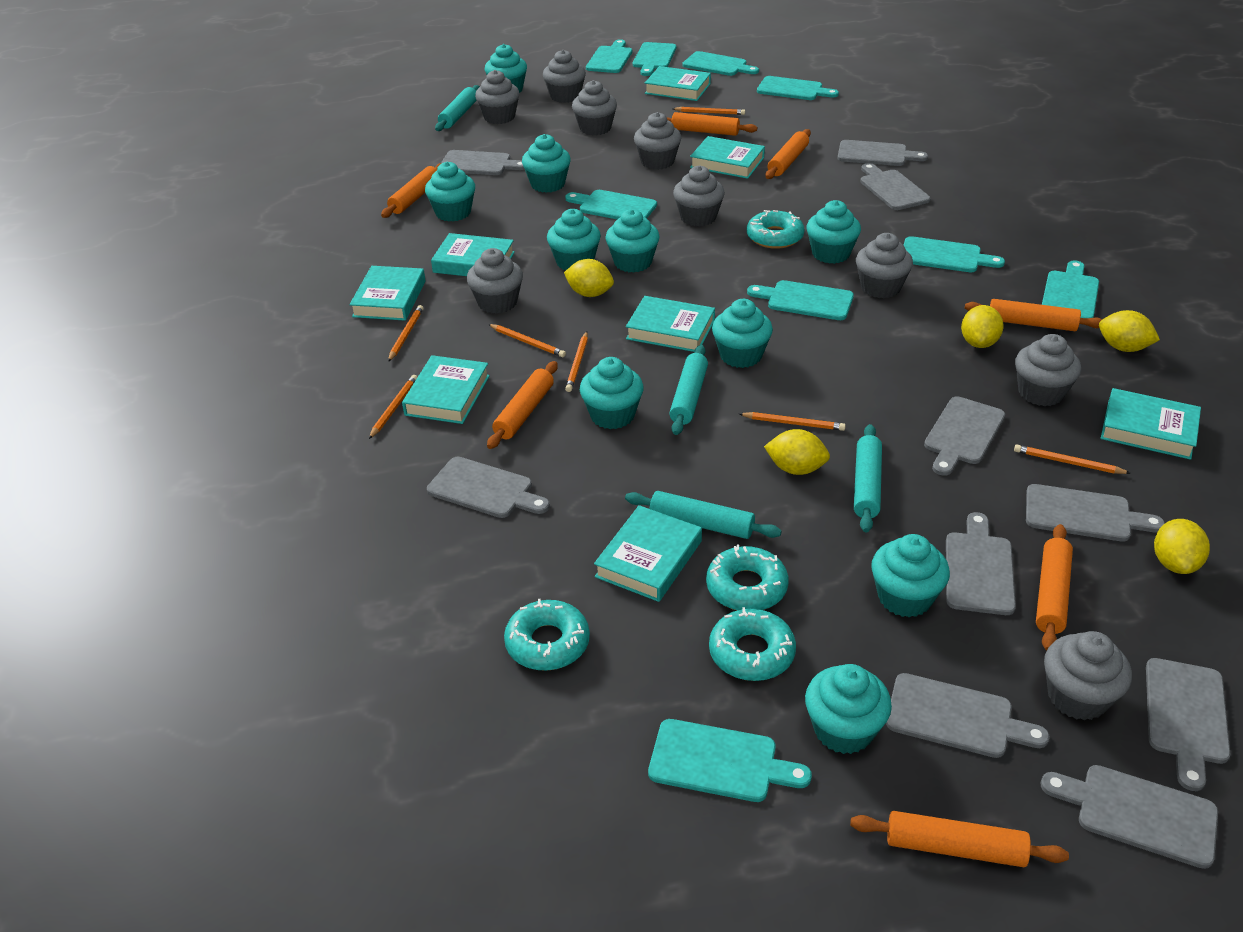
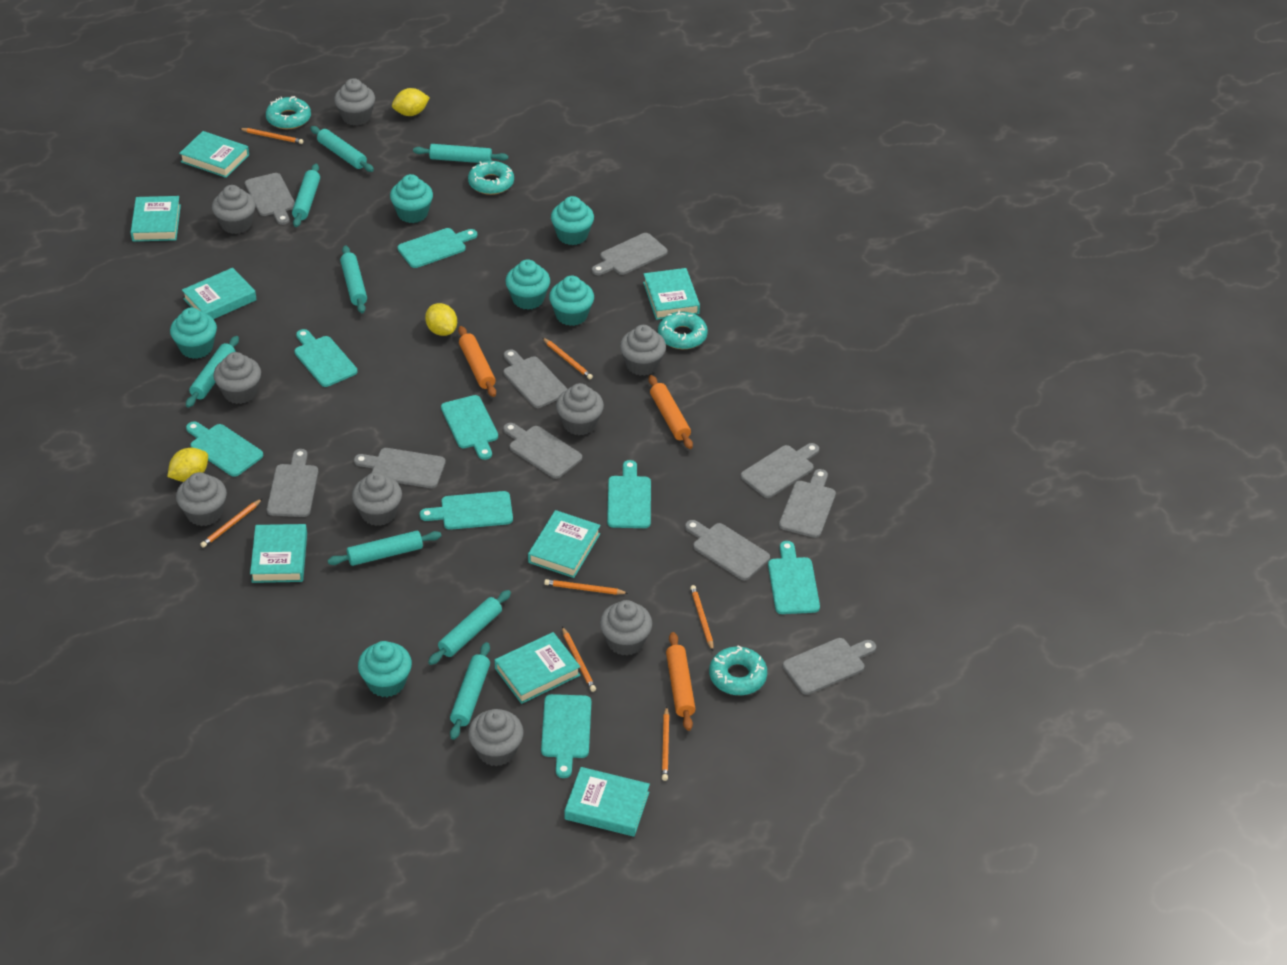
orange rolling pin: [381,163,441,218] [487,361,558,449] [667,112,757,136] [765,129,811,179] [850,811,1069,867] [965,299,1102,331] [1036,524,1073,651] = 7 -> [458,326,496,397] [648,375,693,449] [666,632,696,731] = 3
turquoise cupcake: [425,162,475,222] [484,44,527,93] [522,134,571,193] [547,209,601,270] [580,357,644,429] [605,209,660,273] [712,299,773,368] [805,664,892,754] [807,200,861,264] [871,534,950,617] = 10 -> [170,308,217,359] [358,641,412,697] [390,174,433,223] [505,259,550,310] [549,276,594,326] [551,196,594,245] = 6
turquoise cutting board: [565,190,657,219] [586,39,632,73] [633,42,676,76] [648,719,812,802] [682,51,759,76] [747,280,854,320] [757,76,839,100] [904,236,1005,272] [1042,260,1099,318] = 9 -> [186,421,263,477] [294,329,358,387] [398,228,477,268] [420,491,513,530] [441,395,498,460] [541,694,591,778] [607,460,651,528] [768,541,820,614] = 8
turquoise rolling pin: [435,85,480,131] [625,491,782,539] [669,345,708,435] [854,424,882,533] = 4 -> [186,336,239,408] [292,164,320,227] [310,126,374,172] [327,531,441,566] [340,245,367,313] [413,144,508,163] [428,590,511,665] [450,642,490,740] = 8
yellow lemon: [564,259,614,297] [764,429,830,475] [961,305,1004,348] [1099,310,1160,352] [1154,519,1210,574] = 5 -> [167,448,208,482] [392,88,430,116] [425,303,457,336] = 3

